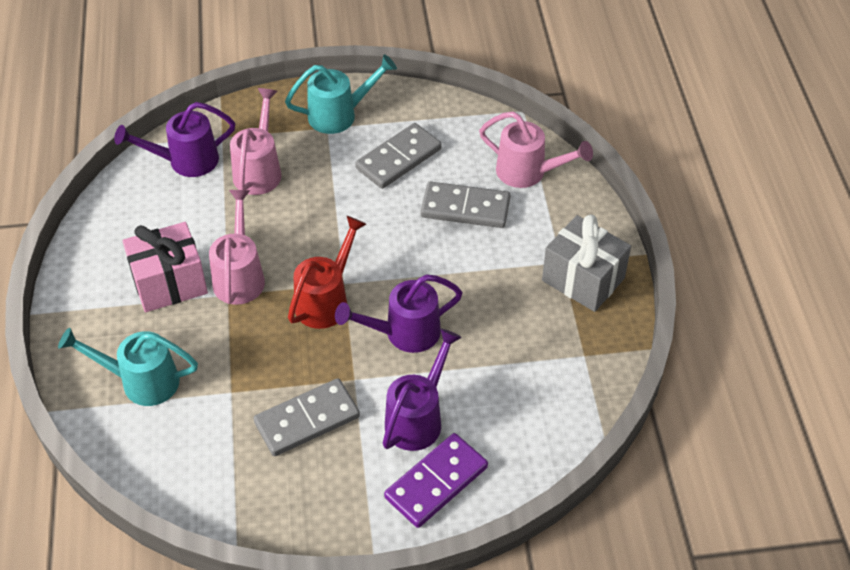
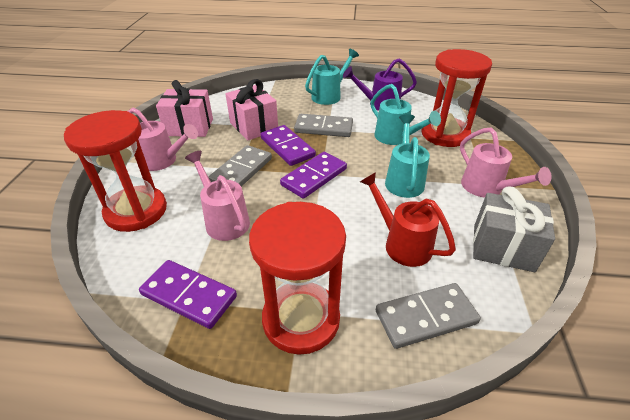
pink gift: [122,222,208,312] = 1 -> [156,80,213,137] [225,79,278,140] = 2
purple domino: [384,433,488,528] = 1 -> [139,260,237,329] [261,125,316,166] [280,152,347,199] = 3
purple watering can: [114,102,235,177] [335,274,463,353] [383,329,462,451] = 3 -> [343,58,417,111] = 1
red hourglass: none = 0 -> [64,110,167,232] [249,202,346,355] [421,49,492,147] = 3
turquoise watering can: [58,328,198,406] [285,54,397,134] = 2 -> [305,49,359,105] [371,84,441,145] [385,114,430,198] = 3

